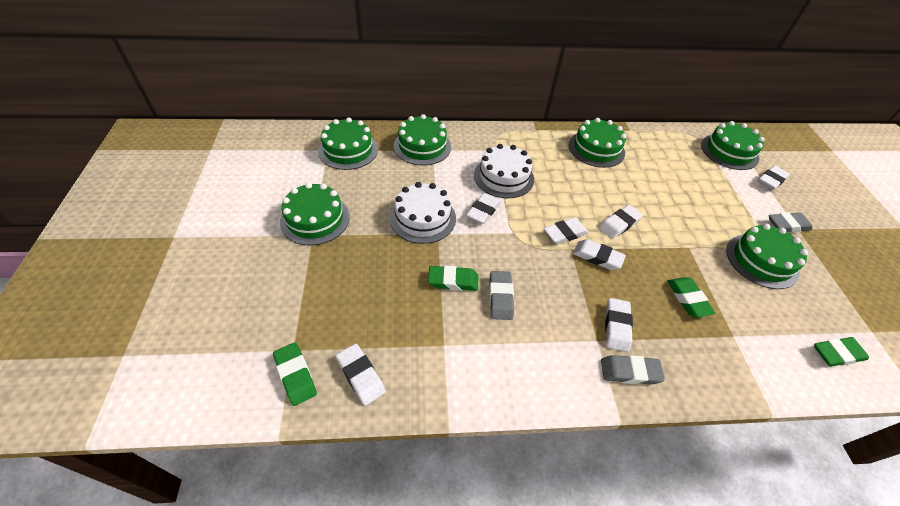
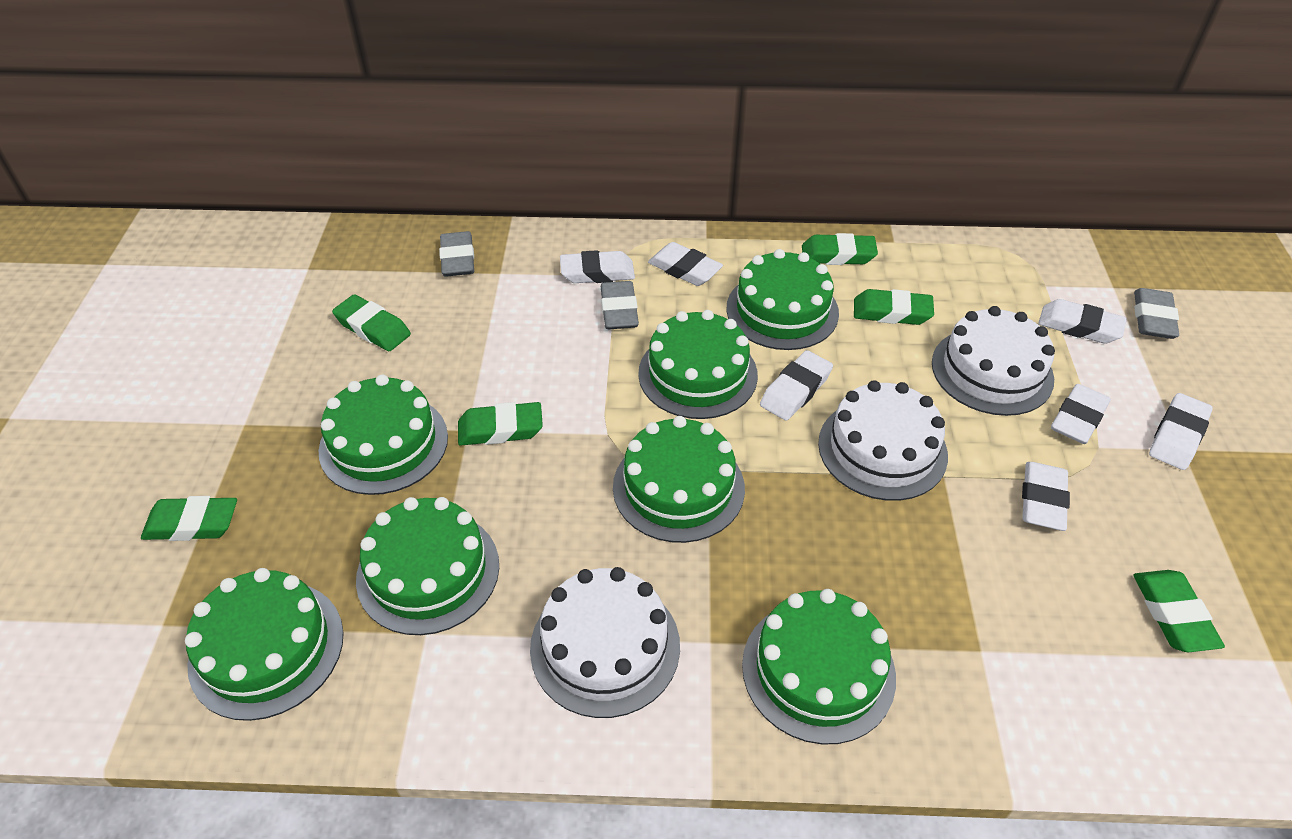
green cake: [280,182,350,246] [318,117,378,170] [394,114,451,166] [569,118,626,168] [701,121,765,170] [726,224,808,289] = 6 -> [185,568,344,721] [318,374,448,495] [356,497,499,635] [613,416,745,543] [638,310,758,419] [726,249,839,350] [742,589,896,745] = 7
green eraser: [273,342,317,406] [428,265,478,291] [667,277,716,317] [814,337,869,367] = 4 -> [141,496,237,541] [332,294,411,351] [458,402,543,445] [802,233,878,265] [854,289,934,325] [1134,570,1225,652] = 6
white cake: [390,182,456,244] [474,144,534,198] = 2 -> [530,567,680,718] [818,380,948,501] [932,306,1055,416] = 3

